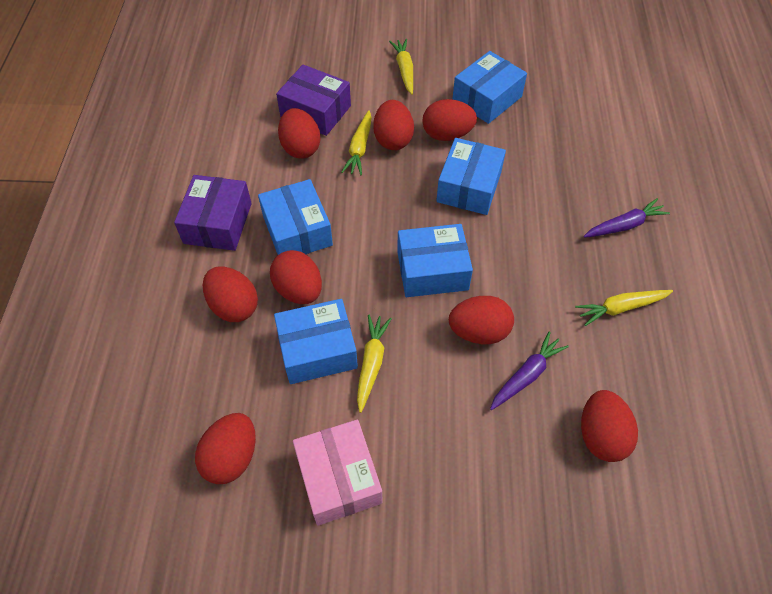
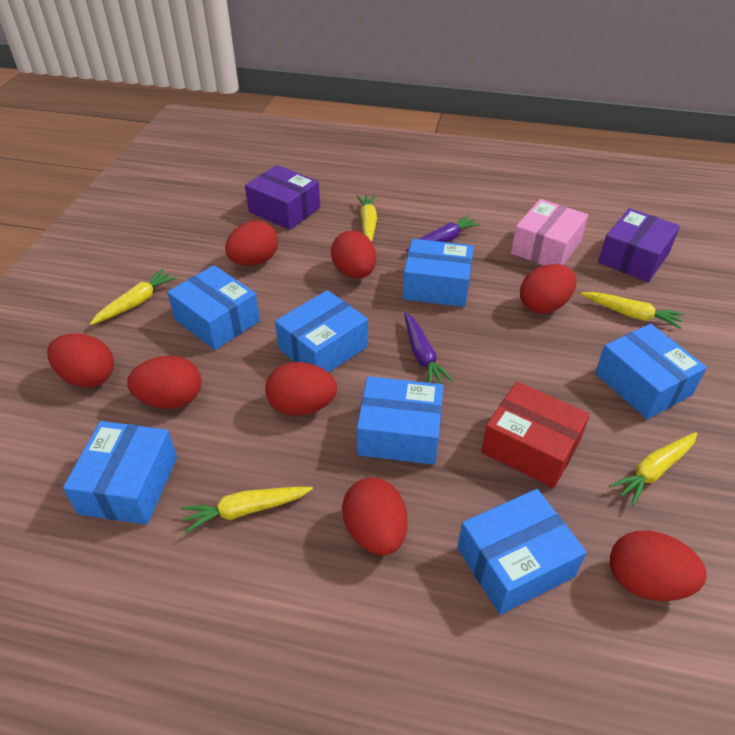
blue box: [258,179,333,255] [274,299,358,384] [397,224,473,297] [436,138,506,215] [452,51,527,124] = 5 -> [63,421,177,525] [167,265,260,350] [275,290,368,373] [357,376,444,465] [403,239,474,307] [457,489,587,615] [595,324,707,419] = 7
red box: none = 0 -> [481,382,590,488] = 1
yellow carrot: [342,110,372,175] [357,315,392,413] [389,39,413,95] [575,290,673,326] = 4 -> [90,269,177,325] [181,487,313,533] [357,195,377,242] [581,292,684,329] [609,432,697,506] = 5

